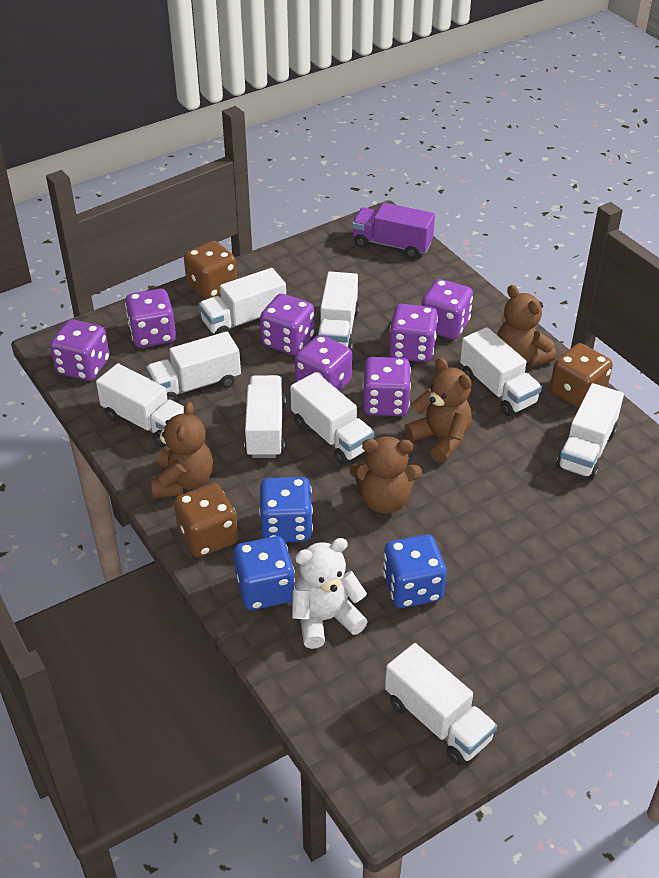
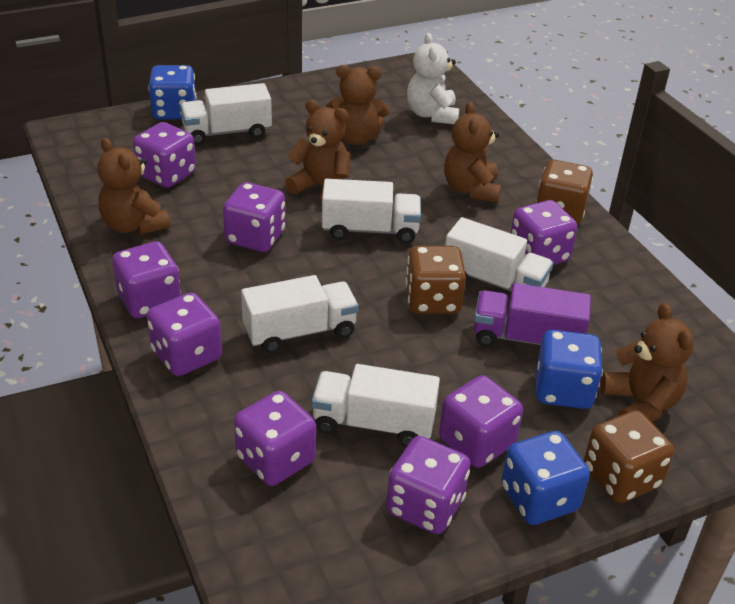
brown teddy bear: [151,401,213,498] [350,436,422,514] [405,358,472,463] [497,285,556,367] = 4 -> [98,138,170,235] [285,100,350,202] [326,65,389,145] [444,102,501,203] [600,303,694,422] = 5
purple dice: [50,319,110,381] [125,289,176,348] [260,294,314,355] [295,335,352,391] [363,357,411,416] [389,304,438,362] [422,279,473,339] = 7 -> [112,241,181,318] [133,122,196,188] [147,292,222,376] [223,182,285,252] [234,391,316,486] [386,436,471,534] [439,375,523,468] [510,200,578,265] = 8
white truck: [96,363,184,447] [146,331,241,402] [199,268,286,335] [244,375,286,458] [290,372,374,464] [318,271,359,351] [385,643,497,765] [460,327,542,416] [556,383,624,480] = 9 -> [180,83,272,145] [241,275,359,353] [311,364,440,447] [322,179,421,243] [445,217,553,292] = 5

